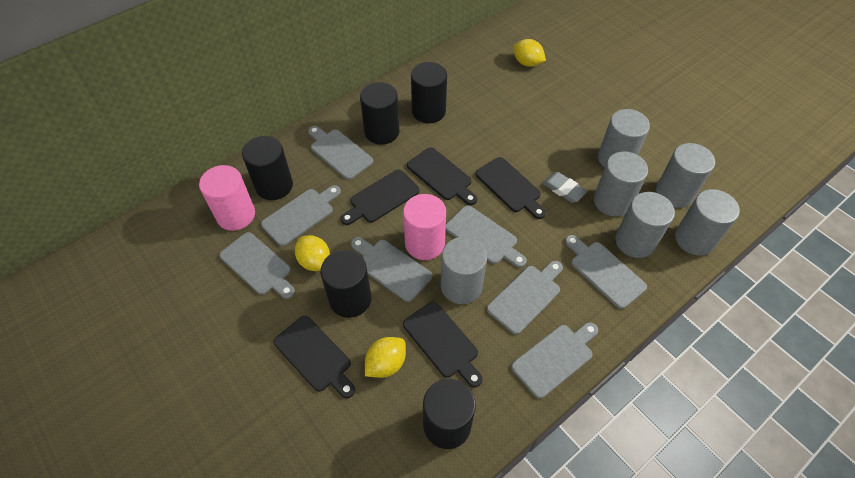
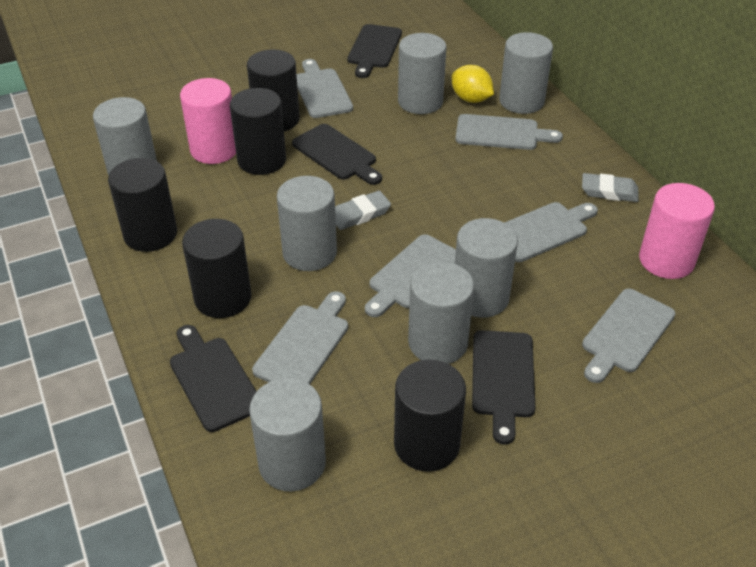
black cutting board: [274,316,355,398] [340,170,420,225] [403,302,483,388] [407,147,477,205] [475,157,546,219] = 5 -> [170,325,257,432] [292,124,382,185] [348,24,402,78] [472,330,536,445] = 4
grey cutting board: [219,232,295,299] [261,185,341,246] [308,126,373,180] [351,237,432,302] [446,205,527,268] [487,261,563,334] [511,322,598,399] [565,235,647,309] = 8 -> [252,291,348,384] [297,59,353,118] [365,234,456,317] [455,114,563,150] [504,202,598,262] [582,289,675,383] = 6
grey cylinder: [441,237,487,304] [594,151,648,217] [598,109,650,168] [615,192,675,258] [656,143,715,208] [675,189,740,255] = 6 -> [93,97,157,175] [249,378,326,491] [277,176,337,271] [398,33,447,114] [408,262,474,364] [455,218,518,318] [499,32,553,114] = 7
grey eraser: [542,172,588,203] = 1 -> [335,191,391,230] [582,173,639,202] = 2
yellow lemon: [295,235,330,271] [365,337,406,378] [513,39,546,67] = 3 -> [451,65,494,103] = 1

